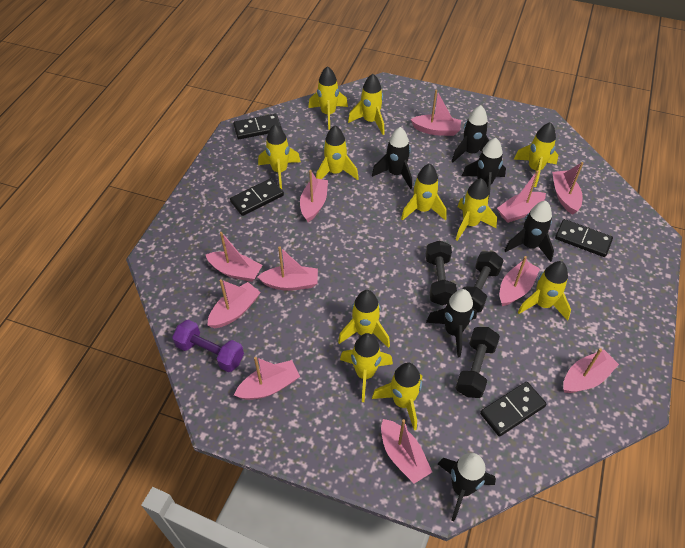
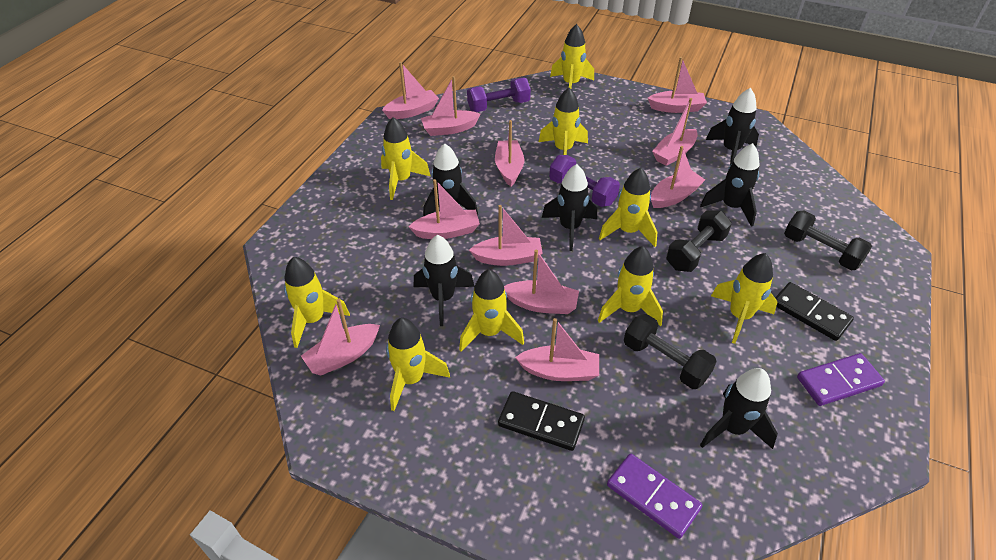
black domino: [230,178,284,216] [233,114,282,139] [480,382,546,437] [555,219,613,257] = 4 -> [498,391,585,451] [775,282,854,341] = 2
purple domino: none = 0 -> [607,454,702,539] [797,353,885,406] = 2
purple dumbbell: [172,320,244,372] = 1 -> [467,78,531,112] [549,155,620,207] = 2
yellow rocket: [258,124,301,189] [308,66,348,130] [316,126,359,180] [338,290,390,348] [340,333,393,402] [348,74,385,135] [372,362,422,430] [401,163,447,221] [456,178,497,241] [514,122,559,187] [518,261,571,321] = 11 -> [284,257,350,348] [381,117,431,200] [386,318,450,411] [459,270,524,352] [539,88,588,155] [550,24,594,89] [598,246,663,327] [599,168,657,247] [711,253,777,344] = 9

